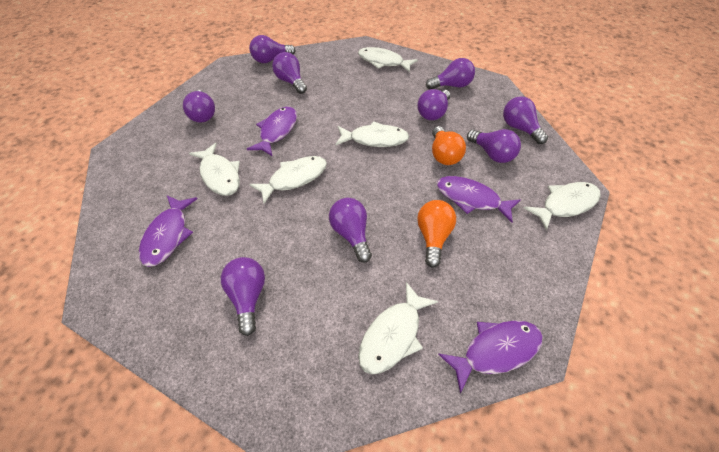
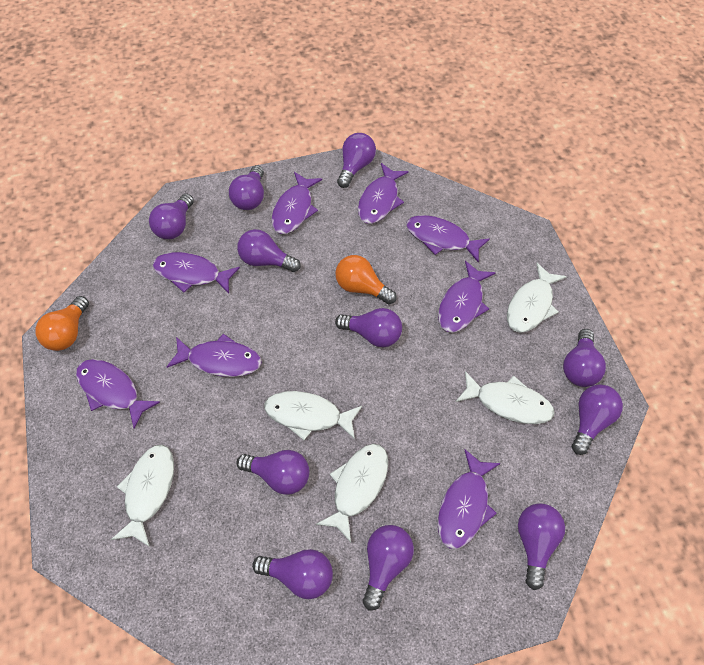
purple fish: [139,196,198,267] [247,107,297,157] [437,176,521,223] [438,320,543,393] = 4 -> [76,359,160,429] [153,252,240,294] [167,334,262,377] [271,172,322,234] [358,163,409,224] [406,215,490,262] [437,449,501,549] [438,261,495,333] = 8
purple light bulb: [183,90,215,123] [221,257,265,336] [249,35,296,63] [272,52,307,94] [329,198,372,262] [417,89,450,120] [426,58,475,90] [467,129,521,163] [503,96,548,144] = 9 -> [149,194,194,239] [229,165,264,210] [236,450,309,495] [237,229,301,272] [252,549,333,599] [335,308,402,347] [337,133,376,188] [363,525,414,611] [518,503,565,590] [563,329,606,387] [572,384,623,455] = 11
white fish: [189,143,240,196] [249,156,327,204] [336,121,409,147] [358,47,418,73] [358,282,438,374] [524,182,601,231] = 6 -> [111,445,174,547] [264,391,362,440] [316,444,388,542] [456,371,555,424] [507,263,567,333] = 5

